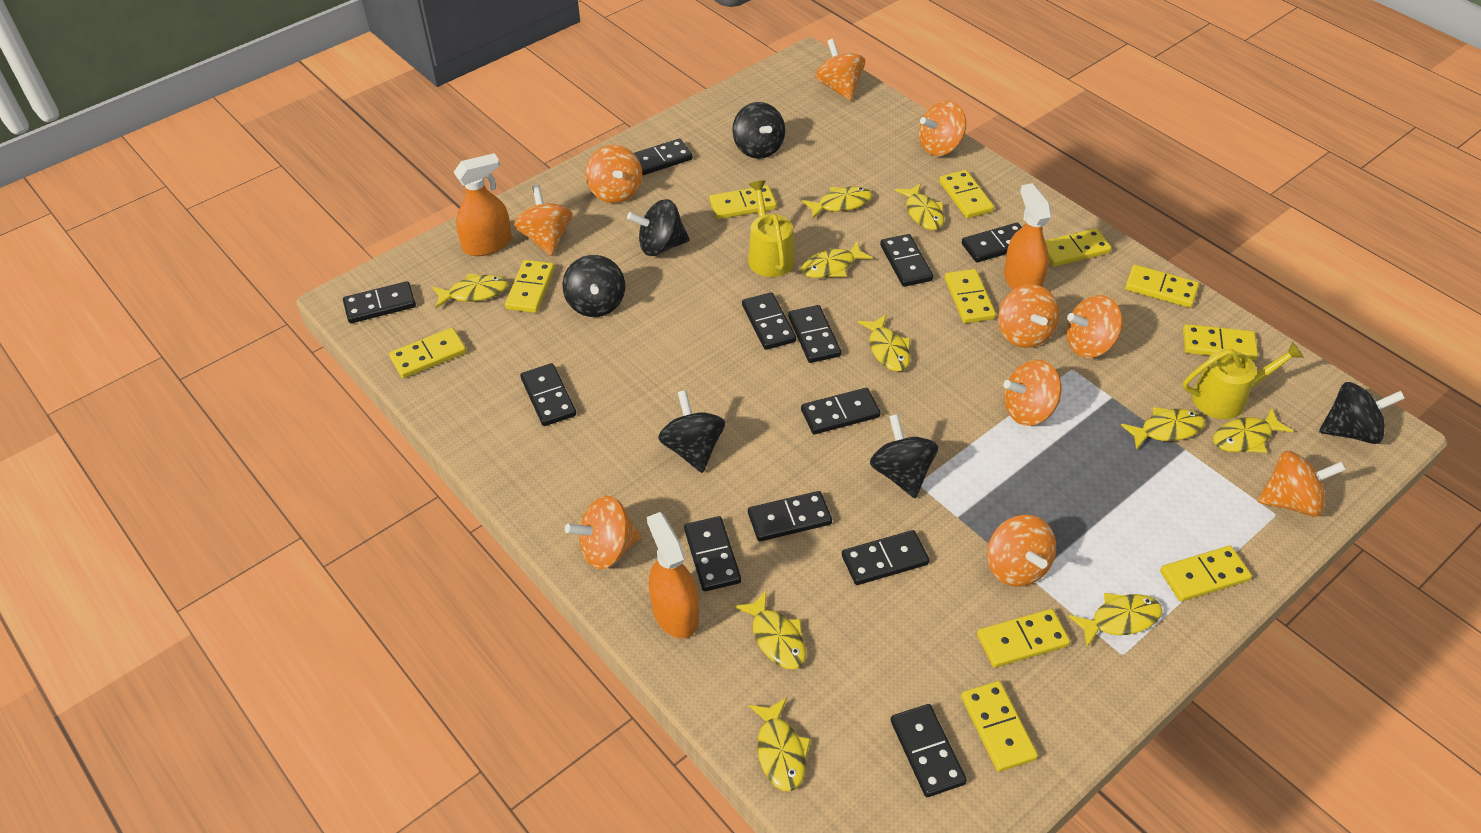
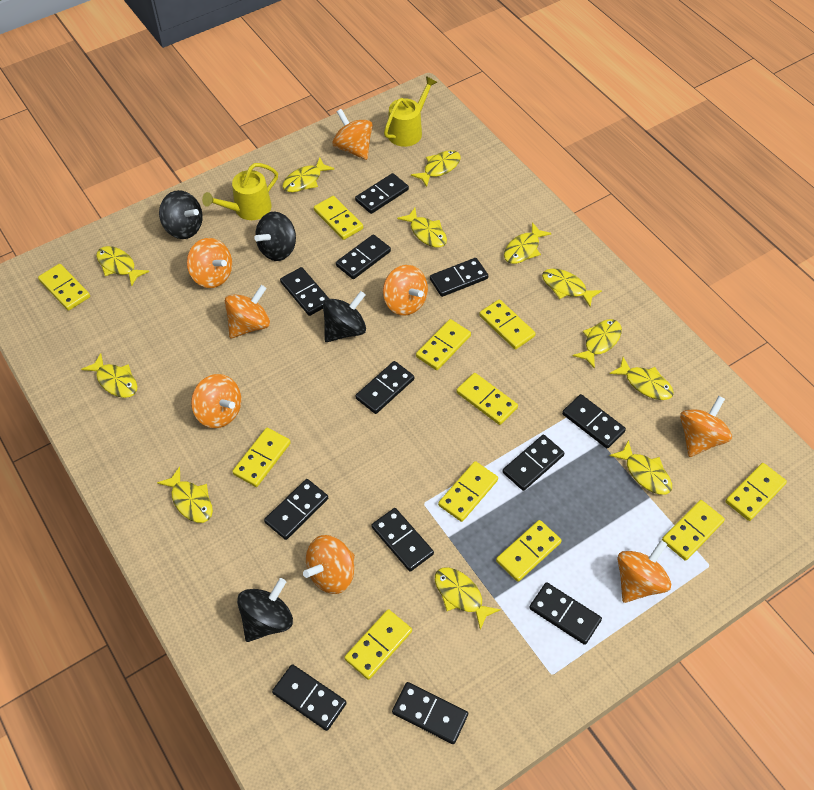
black spinning top: [563,255,625,317] [627,199,690,256] [658,390,725,473] [732,102,785,159] [870,414,938,498] [1319,382,1405,444] = 6 -> [159,190,203,239] [237,578,293,642] [254,212,296,261] [323,291,366,342] = 4
orange spinning top: [514,185,573,256] [565,496,641,569] [585,145,642,203] [815,39,865,101] [919,101,966,156] [987,515,1056,587] [998,284,1059,348] [1003,360,1062,426] [1066,295,1123,358] [1258,451,1346,517] = 10 -> [187,238,232,288] [191,374,241,428] [225,285,270,338] [303,535,355,594] [332,109,373,160] [383,265,428,316] [617,540,671,603] [680,396,732,457] = 8
orange spray bottle: [454,153,512,256] [647,512,699,639] [1004,183,1052,290] = 3 -> none = 0
yellow fish: [432,274,508,308] [734,591,806,670] [749,697,811,791] [801,241,873,278] [802,186,872,219] [858,314,910,371] [895,183,944,230] [1069,593,1162,647] [1121,407,1205,450] [1213,408,1293,453] = 10 -> [81,353,138,398] [96,246,149,286] [157,467,213,523] [283,157,335,192] [397,208,447,248] [411,150,461,187] [435,567,501,630] [504,222,552,264] [542,269,602,307] [573,319,622,369] [609,357,674,400] [610,440,672,495] = 12

